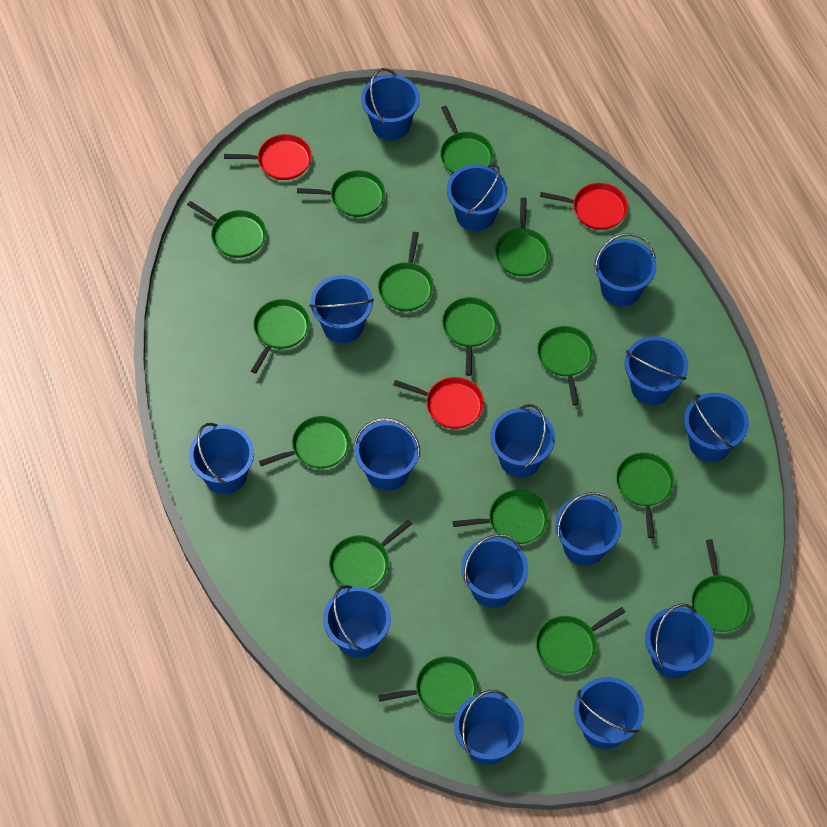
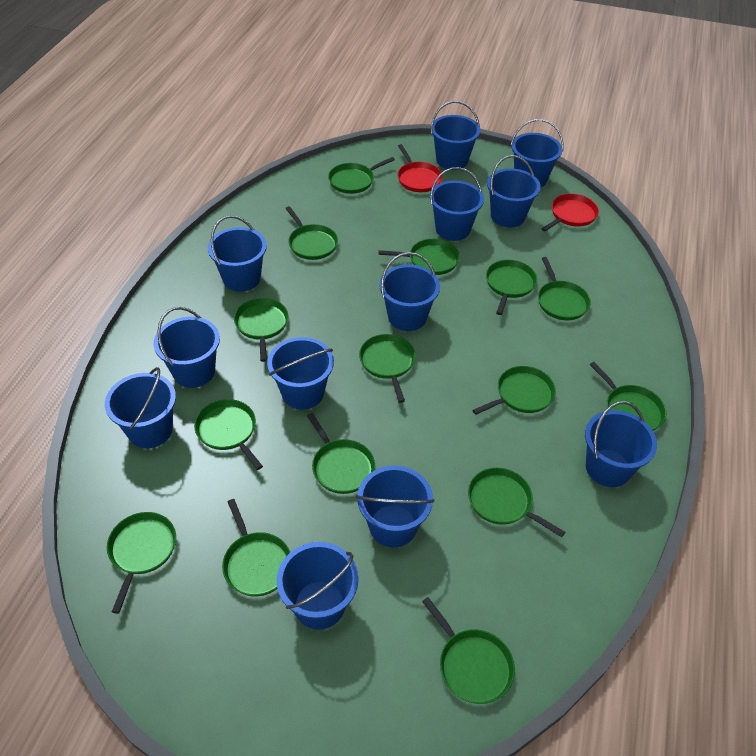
blue bucket: [189,423,254,494] [309,275,374,343] [323,585,391,658] [354,418,420,491] [361,68,420,141] [447,164,507,231] [454,690,524,765] [461,534,528,608] [490,404,555,478] [555,492,622,565] [574,677,644,749] [594,233,657,307] [625,336,688,405] [645,603,714,678] [684,393,749,462] = 15 -> [105,367,176,448] [154,307,220,388] [208,215,267,292] [267,337,334,410] [277,542,359,630] [356,466,434,547] [379,252,440,331] [430,167,484,241] [431,101,480,170] [487,155,541,227] [511,119,564,187] [585,401,657,487] = 12
red pan: [224,134,312,180] [393,377,484,429] [540,183,628,230] = 3 -> [397,144,443,192] [541,194,599,232] = 2

